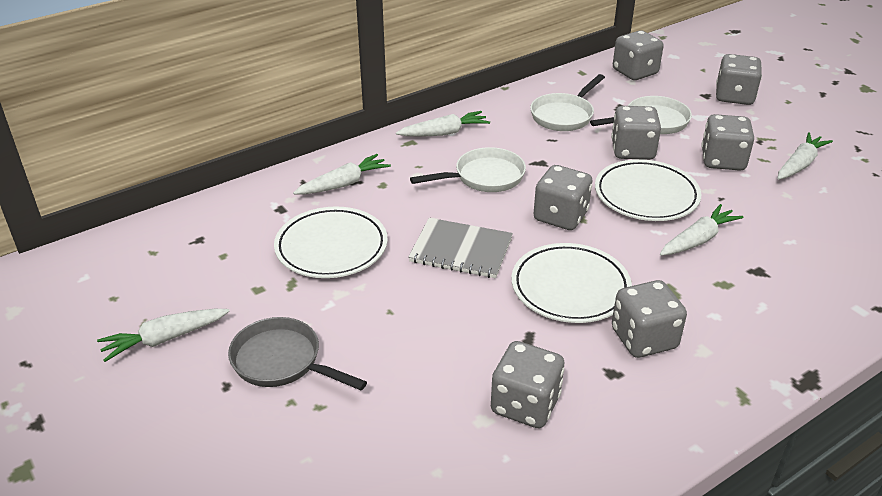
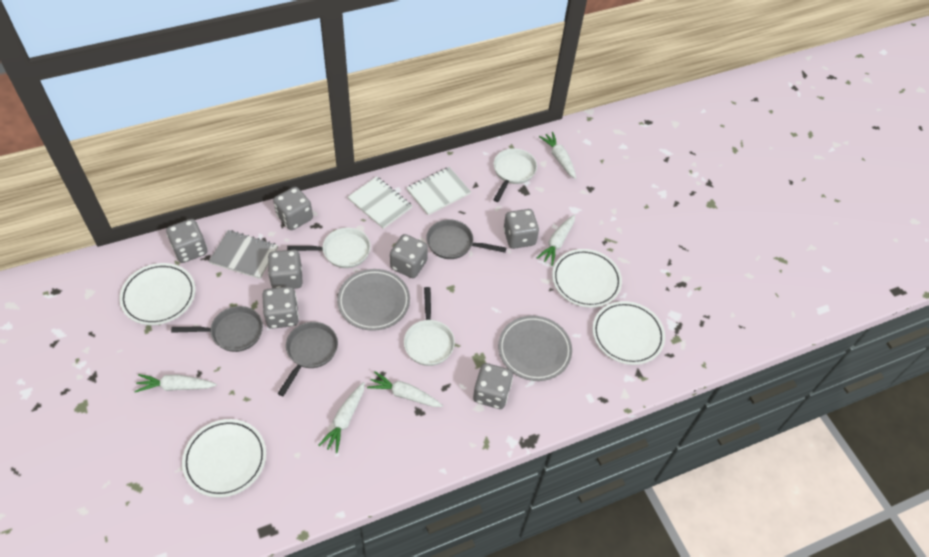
grey pan: [228,317,367,390] = 1 -> [171,306,263,352] [278,322,338,396] [426,219,506,259] = 3
grey plate: none = 0 -> [337,269,410,331] [498,315,572,381] = 2
white notebook: none = 0 -> [348,176,412,229] [407,167,471,215] = 2
white plate: [274,206,388,278] [511,243,632,323] [595,159,701,221] = 3 -> [119,263,195,325] [182,419,266,498] [552,249,622,308] [592,301,665,365] = 4

